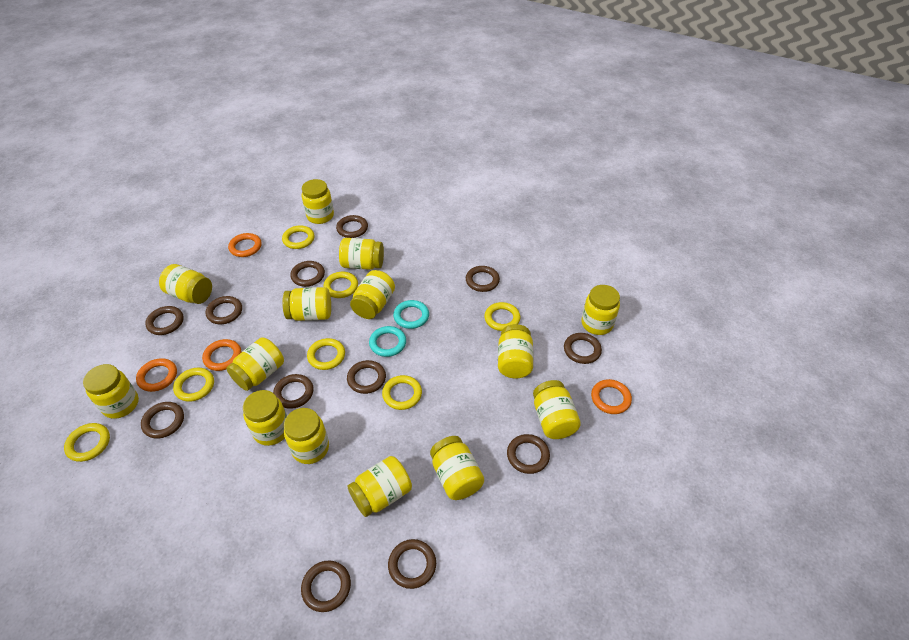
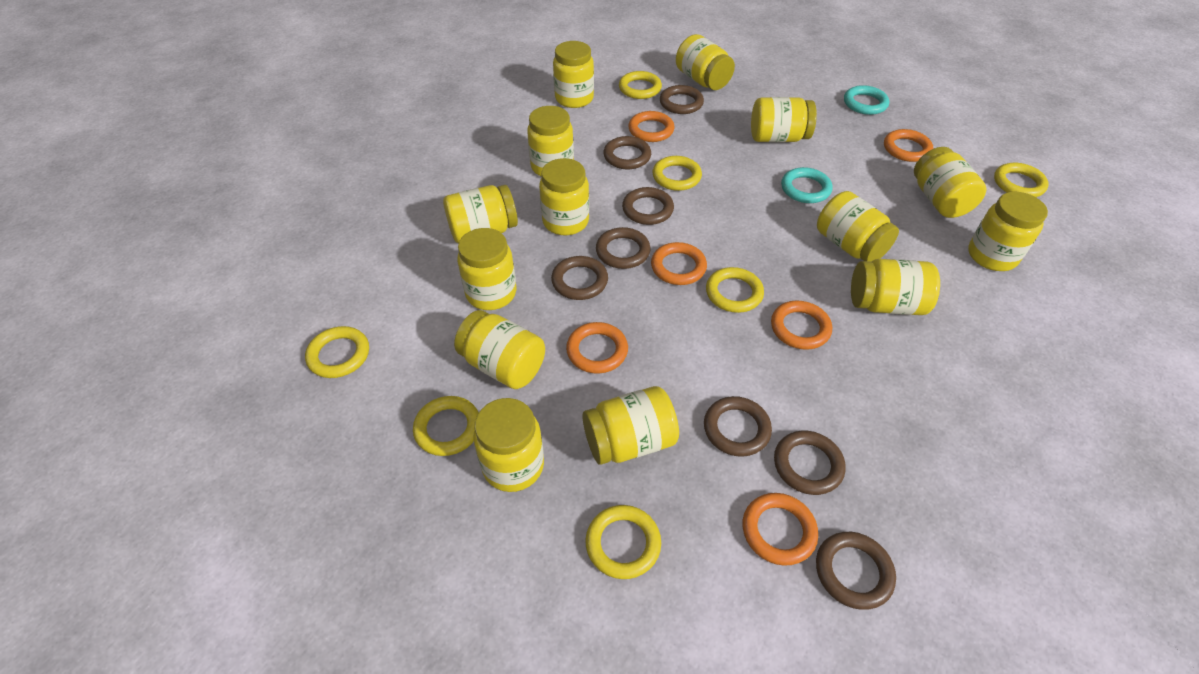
brown ring: [141,402,184,439] [145,306,184,335] [205,296,242,324] [273,374,313,409] [290,261,325,287] [301,561,351,612] [336,215,368,238] [347,360,386,394] [388,539,436,589] [466,266,500,292] [507,434,550,474] [564,333,602,364] = 12 -> [551,256,608,300] [596,227,651,269] [604,136,651,169] [622,187,674,225] [660,85,704,114] [704,396,772,457] [774,431,845,495] [816,532,896,610] = 8
orange ring: [136,358,177,392] [202,339,241,371] [228,233,262,257] [591,379,632,414] = 4 -> [566,322,628,374] [628,111,674,142] [651,242,707,285] [742,493,818,566] [771,301,832,350] [884,129,933,162] = 6

